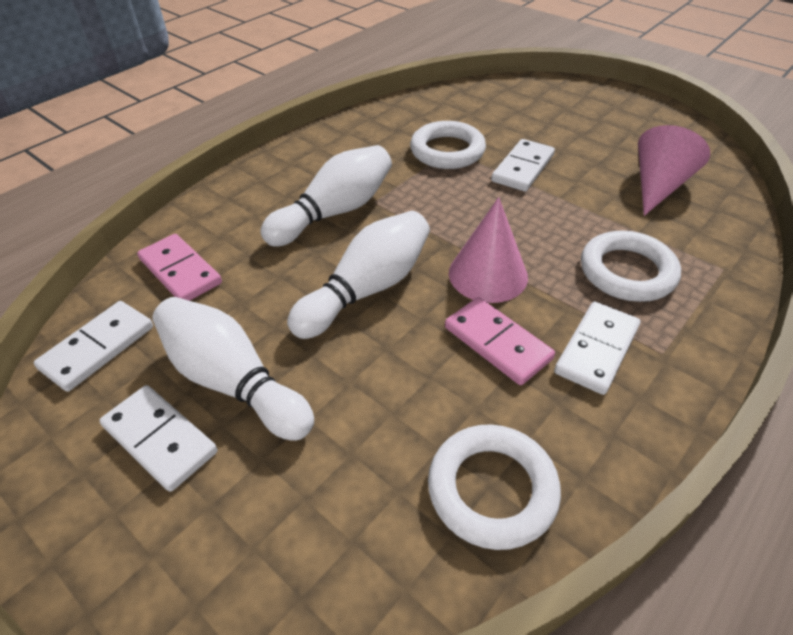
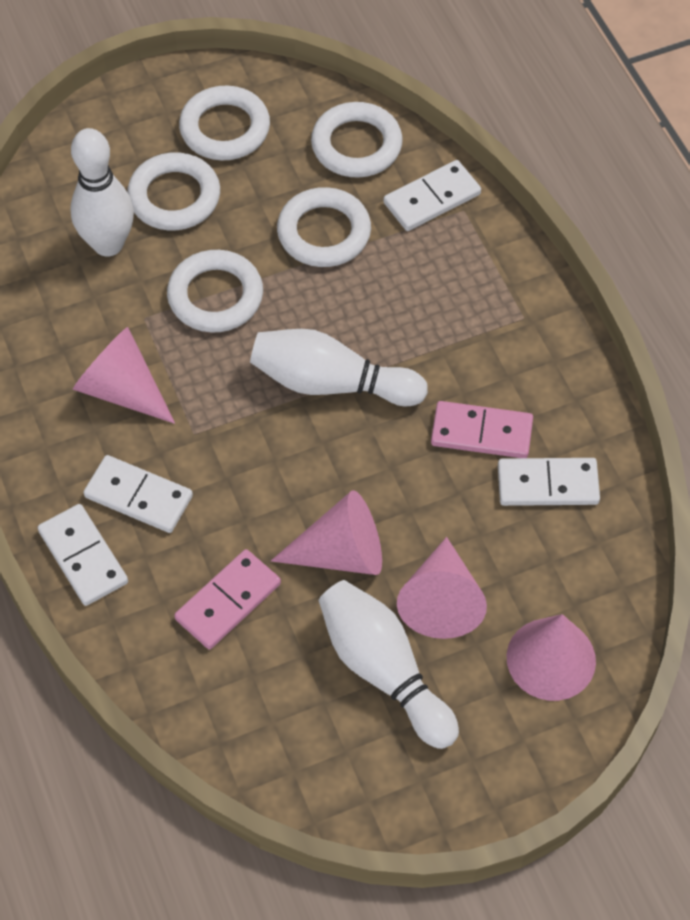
pink cone: [449,197,528,303] [638,125,710,216] = 2 -> [73,327,175,424] [271,490,382,575] [397,537,487,639] [506,614,596,701] = 4
white ring: [410,121,486,169] [428,424,561,550] [581,231,681,302] = 3 -> [127,152,220,230] [167,250,263,333] [179,86,270,160] [277,187,371,267] [311,102,403,178] = 5

